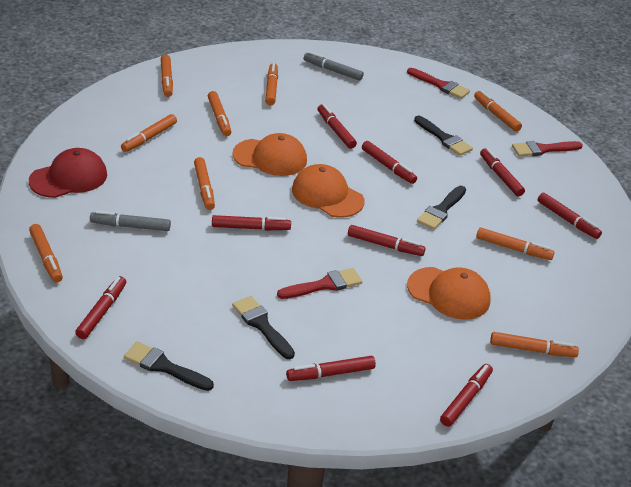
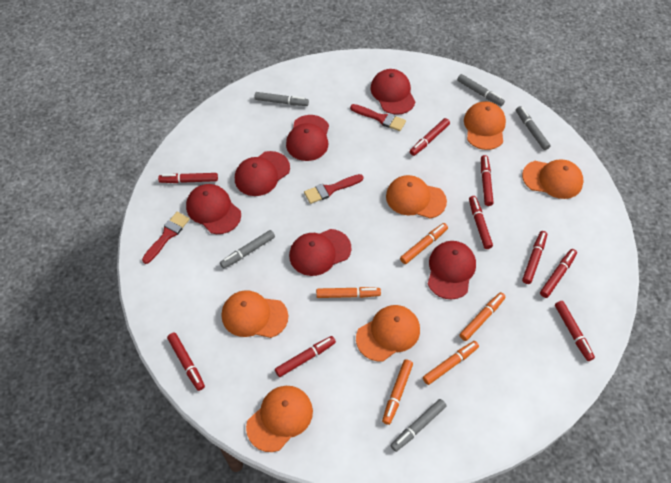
black brush: [124,342,214,391] [232,296,295,359] [414,116,473,156] [417,186,466,230] = 4 -> none = 0
grey marker: [90,211,171,231] [304,51,364,81] = 2 -> [220,230,275,269] [254,92,309,106] [391,399,446,452] [457,74,505,106] [516,106,551,150] = 5
orange cap: [232,133,307,176] [292,164,364,218] [407,267,491,320] = 3 -> [222,290,288,338] [246,386,313,452] [356,305,420,361] [386,175,447,219] [464,101,506,150] [522,159,584,199] = 6
orange marker: [29,224,63,283] [121,114,177,152] [161,55,173,97] [194,157,215,210] [208,91,231,136] [265,63,278,105] [474,90,522,132] [476,228,555,260] [490,332,579,357] = 9 -> [316,287,381,298] [382,359,413,425] [400,223,448,264] [423,341,479,385] [459,292,506,341] = 5
red cap: [29,148,107,198] = 1 -> [186,184,241,234] [235,151,290,196] [286,115,329,161] [289,229,351,276] [370,69,416,115] [428,241,476,300] = 6

